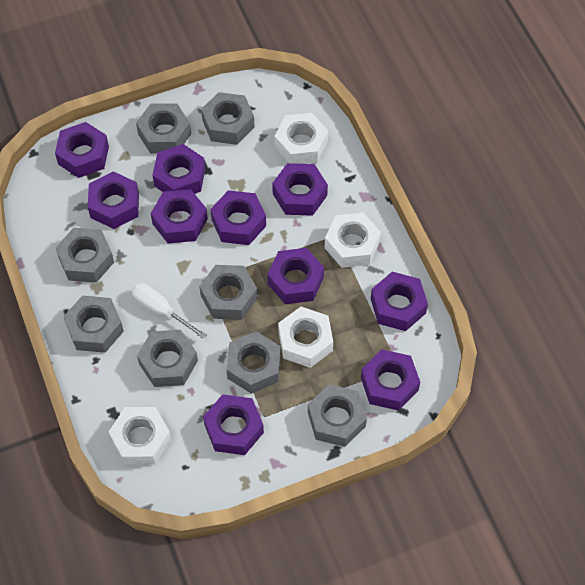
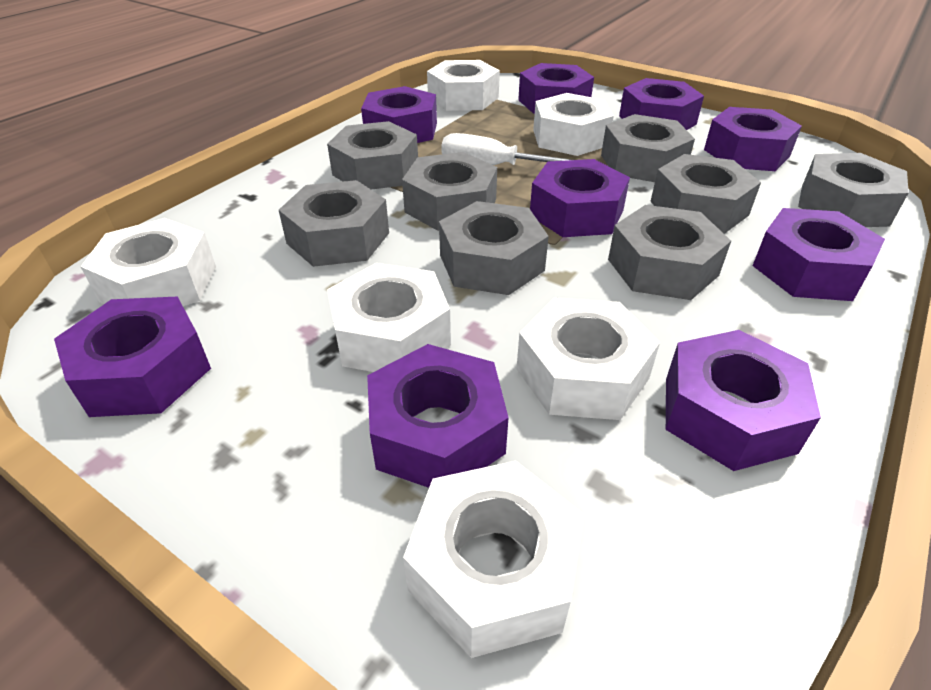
purple nut: [55,122,109,178] [88,171,139,229] [151,189,208,244] [152,144,205,194] [203,394,264,455] [210,190,266,245] [267,248,324,304] [272,163,328,216] [361,349,420,411] [371,272,428,331] = 10 -> [54,296,211,417] [361,86,437,143] [367,344,509,488] [518,63,594,114] [530,159,630,237] [619,78,704,130] [666,330,821,471] [704,107,802,171] [753,208,885,301] = 9
white nut: [108,407,171,465] [274,113,328,164] [278,307,333,368] [325,213,381,268] = 4 -> [81,218,216,306] [327,263,451,372] [403,461,584,658] [427,60,500,111] [517,298,660,420] [533,93,614,156] = 6

